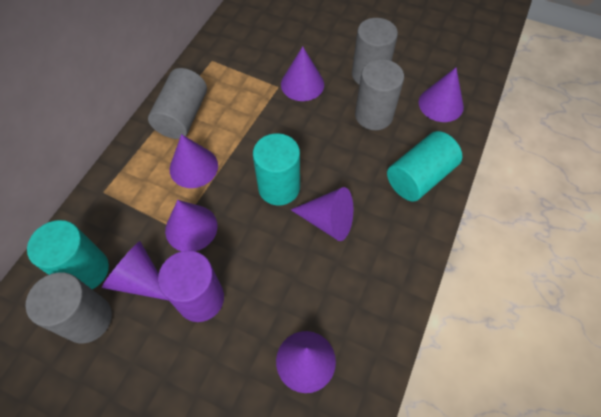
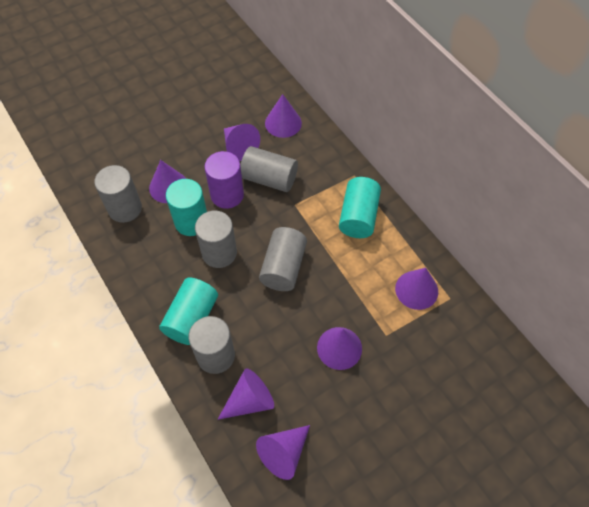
grey cylinder: [25,272,112,344] [148,68,207,139] [352,18,398,85] [355,59,404,130] = 4 -> [94,165,142,223] [189,316,235,374] [195,210,237,268] [240,146,298,192] [259,227,307,291] = 5

